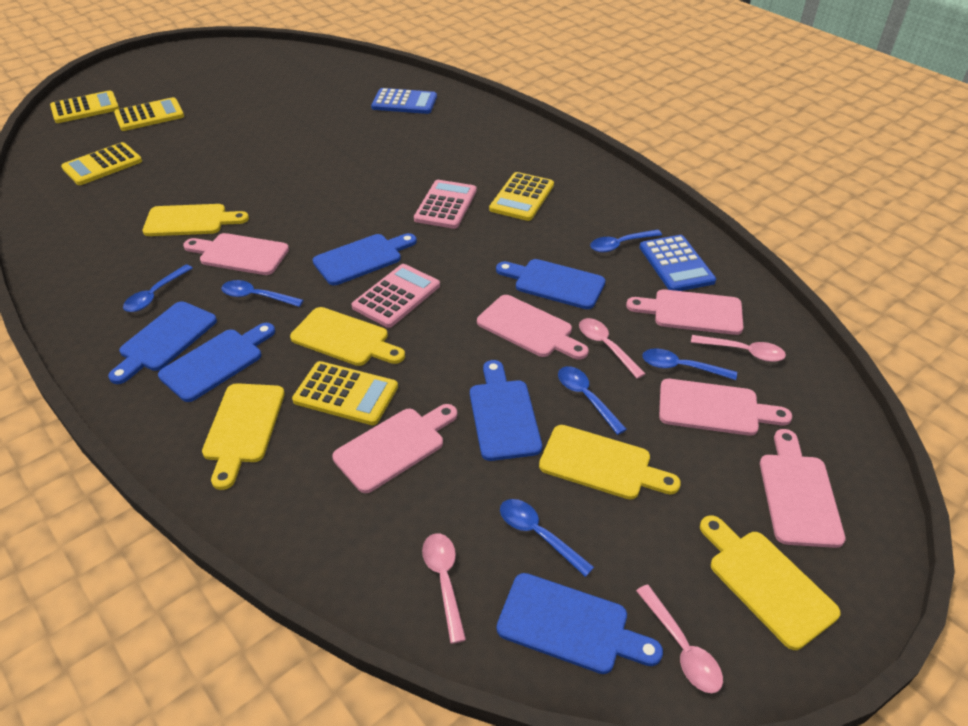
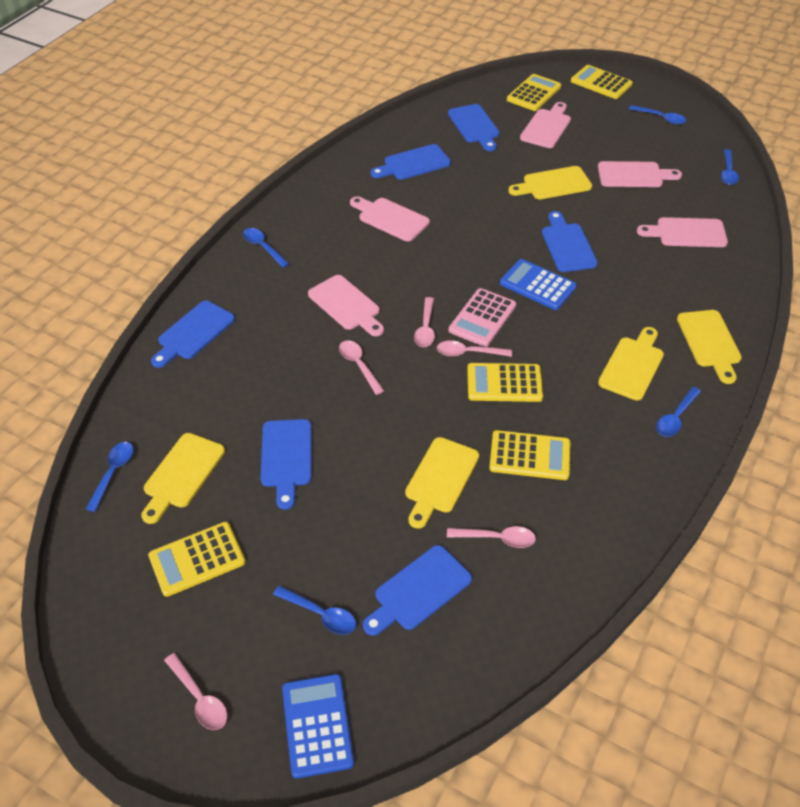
pink calculator: [351,264,440,328] [414,180,477,229] = 2 -> [449,288,516,347] = 1
pink cutting board: [183,233,289,275] [332,404,457,493] [477,295,589,360] [626,289,743,335] [659,379,792,436] [760,429,846,548] = 6 -> [308,275,384,336] [350,196,430,241] [520,102,571,148] [598,161,682,187] [637,217,728,247] = 5
pink spoon: [422,533,466,644] [579,318,646,379] [636,584,723,693] [691,335,786,362] = 4 -> [164,653,227,730] [339,340,384,395] [414,297,435,347] [437,340,512,357] [447,526,536,548] = 5

